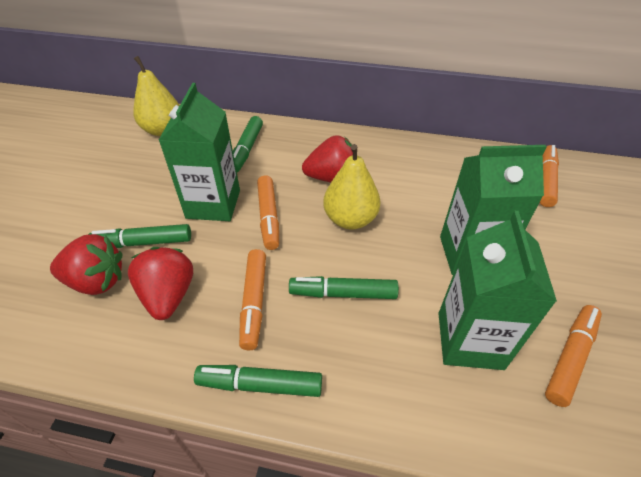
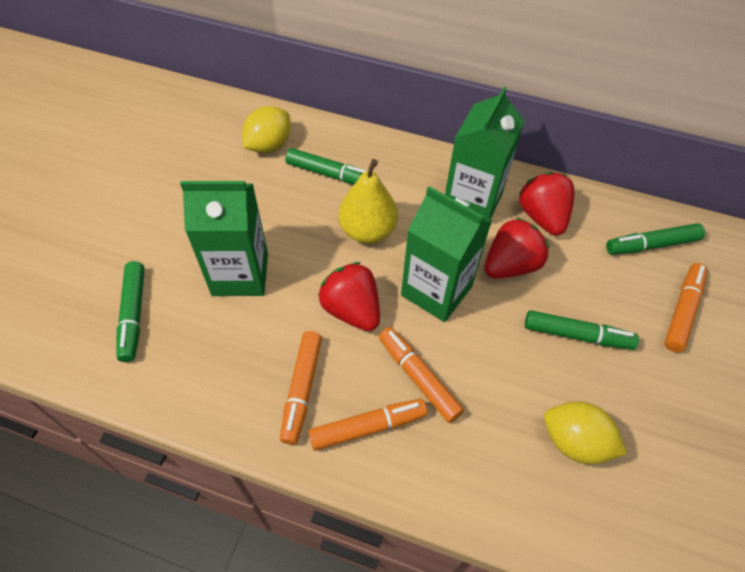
yellow lemon: none = 0 -> [242,106,291,153] [544,401,627,464] = 2
yellow pear: [133,56,180,136] [323,144,380,230] = 2 -> [339,159,398,244] = 1

